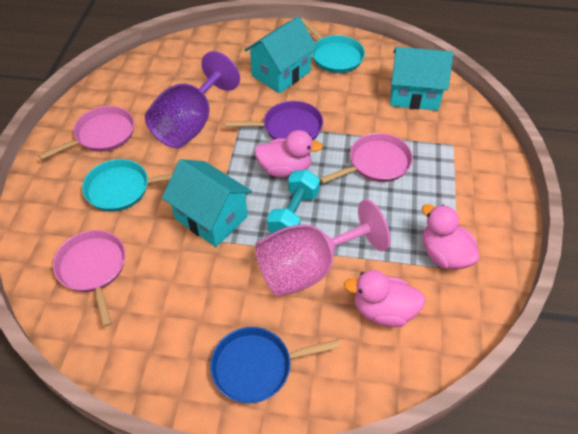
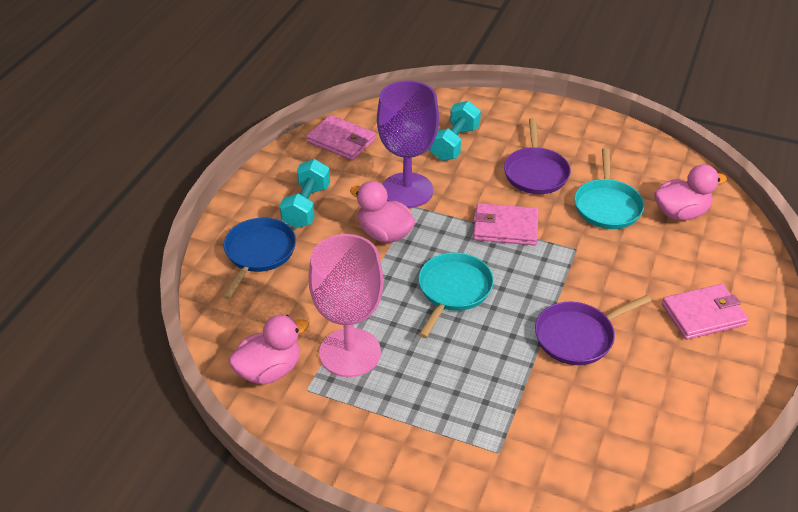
pink pan: [38,106,134,160] [53,230,126,327] [319,133,413,183] = 3 -> none = 0
pink wallet: none = 0 -> [306,115,376,161] [473,203,539,246] [662,284,749,340] = 3
purple pan: [225,101,323,141] = 1 -> [504,118,571,194] [535,295,651,365] = 2
turquoise dumbbell: [267,170,320,233] = 1 -> [280,159,330,228] [430,101,481,161] = 2
turquoise house: [162,159,252,247] [245,16,317,93] [390,47,453,111] = 3 -> none = 0

